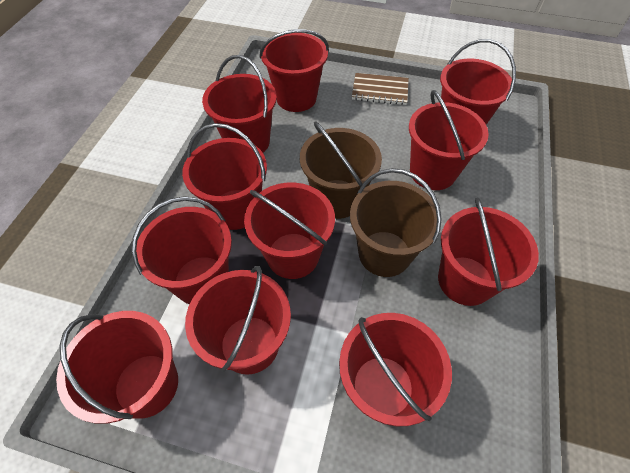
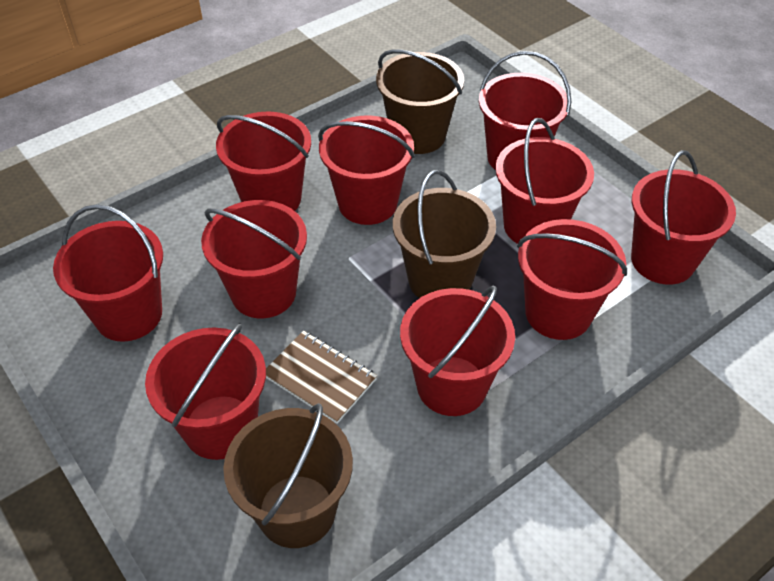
brown bucket: [300,121,382,219] [350,168,442,277] = 2 -> [223,403,353,548] [376,49,464,154] [393,170,496,298] = 3
red bucket: [56,311,178,424] [131,196,232,304] [182,123,267,230] [185,265,291,375] [202,55,277,153] [244,183,335,279] [259,29,329,112] [339,313,452,426] [409,90,489,190] [438,198,539,306] [440,39,516,125] = 11 -> [53,204,163,342] [145,323,266,460] [201,200,307,318] [216,111,311,211] [318,115,415,225] [400,286,515,416] [479,51,571,170] [495,118,594,244] [517,219,627,340] [631,150,736,285] = 10

